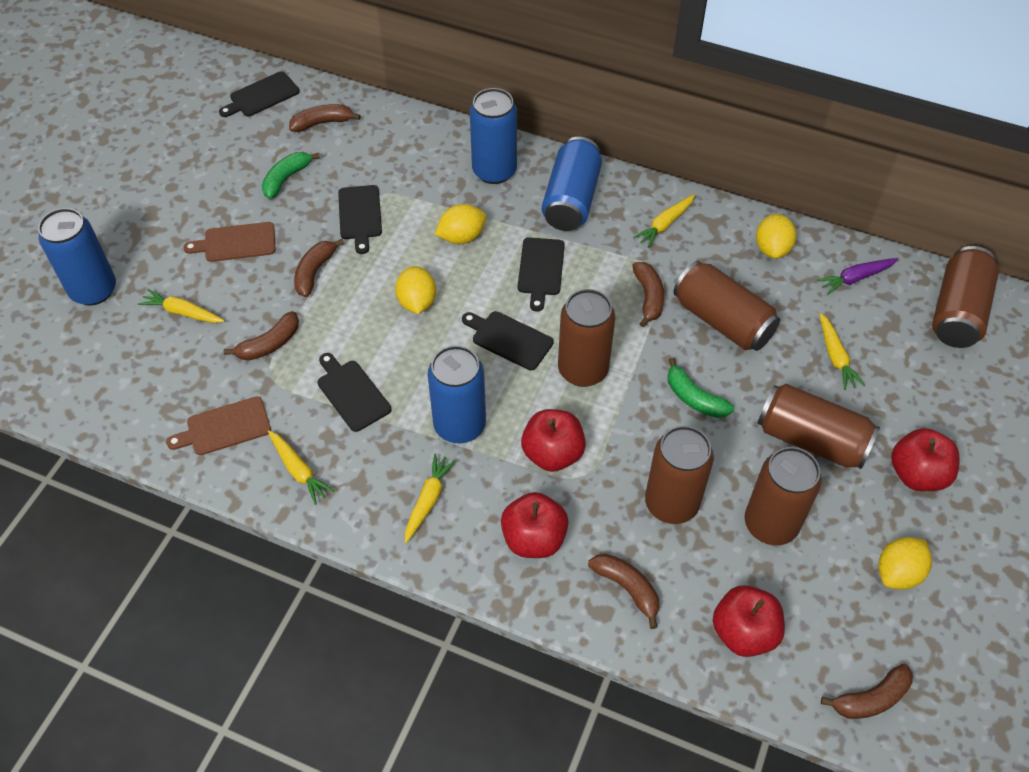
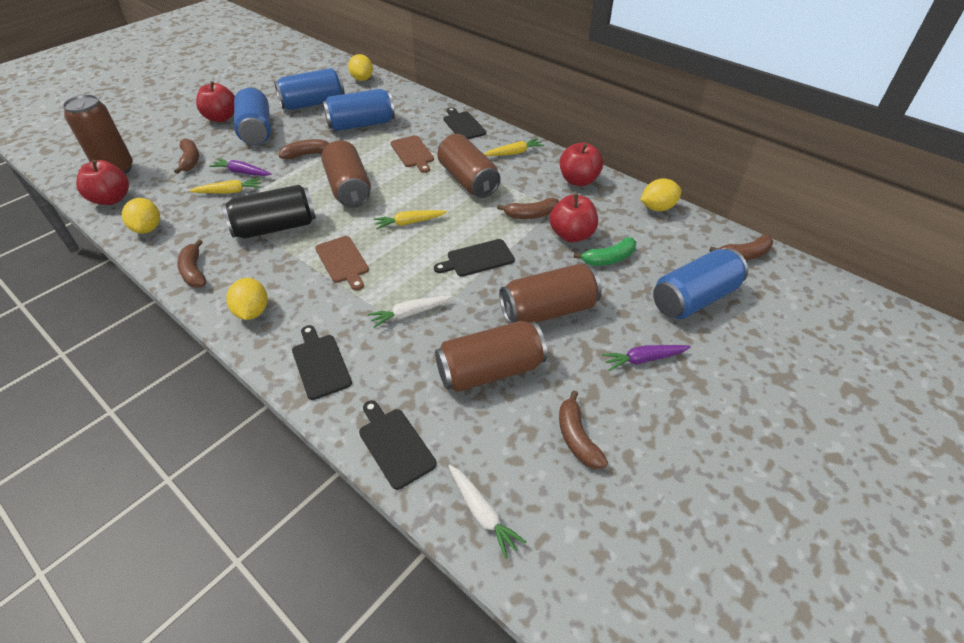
black can: none = 0 -> [222,185,316,239] = 1
black cutting board: [219,71,300,117] [318,353,391,432] [338,185,382,254] [462,311,554,371] [518,237,565,312] = 5 -> [292,325,352,400] [359,400,437,490] [434,239,515,277] [444,107,486,139] = 4
brown can: [558,289,615,387] [645,426,714,524] [673,261,780,351] [745,447,822,545] [758,384,880,469] [932,246,999,348] = 6 -> [62,94,133,174] [321,140,371,208] [435,321,547,392] [437,134,501,198] [499,263,602,324] = 5
green banana: [262,152,320,199] [668,358,734,418] = 2 -> [574,237,636,266] = 1
purple carrot: [817,258,898,295] = 1 -> [209,158,271,176] [602,345,691,371] = 2
white carrot: none = 0 -> [368,296,452,328] [448,465,526,559] = 2
yellow carrot: [138,289,225,323] [268,430,334,505] [405,454,456,543] [633,194,695,248] [819,313,865,390] = 5 -> [190,178,261,194] [374,210,447,229] [484,138,544,156] = 3

